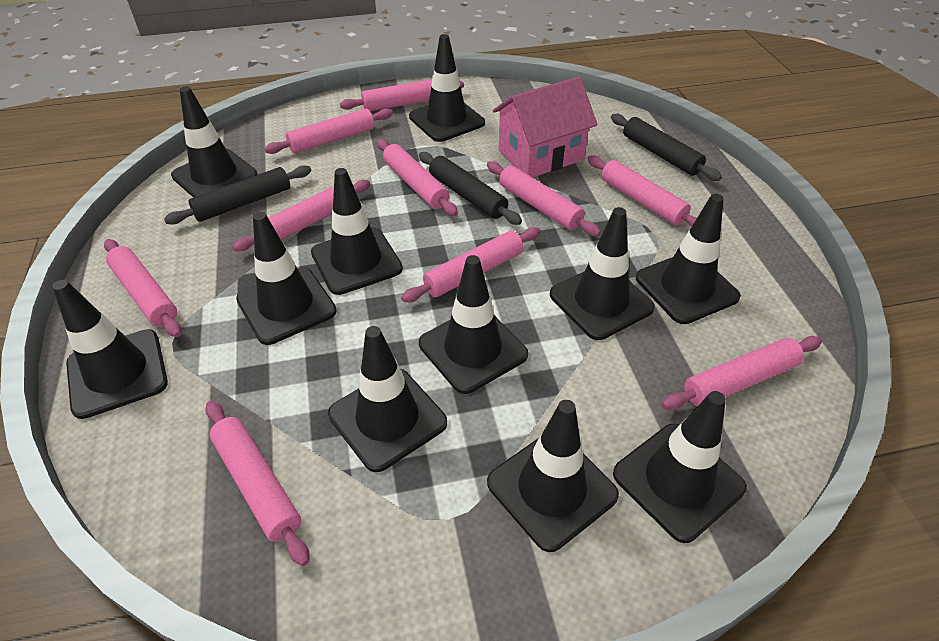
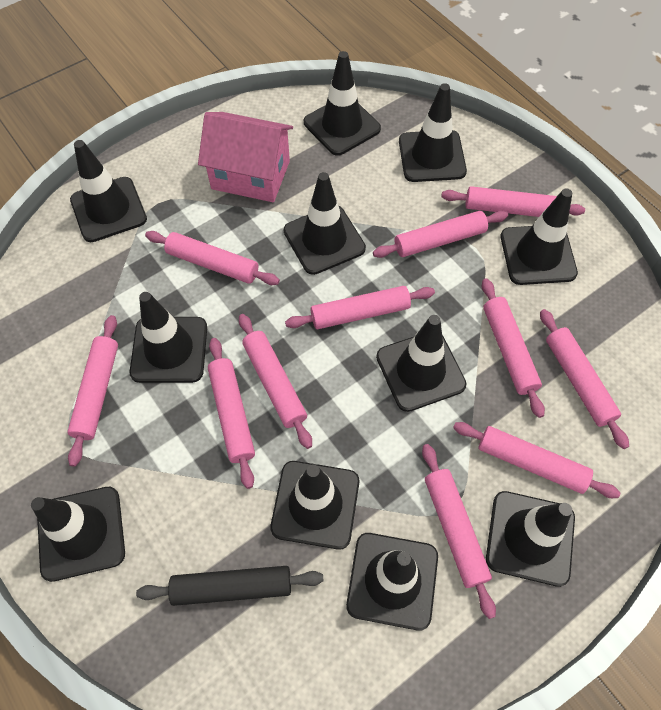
black rolling pin: [164,165,311,225] [419,152,522,225] [611,114,722,181] = 3 -> [136,566,324,606] = 1
pink rolling pin: [104,239,182,337] [206,401,310,566] [232,180,370,251] [264,109,393,154] [340,79,464,111] [377,139,458,216] [401,227,541,302] [487,161,601,236] [588,156,697,226] [661,336,822,410] = 10 -> [68,315,118,467] [145,231,280,285] [208,338,255,489] [239,314,312,449] [285,286,435,329] [373,211,508,258] [422,444,496,619] [441,186,585,217] [453,422,620,498] [482,278,545,418] [540,309,629,449] = 11

